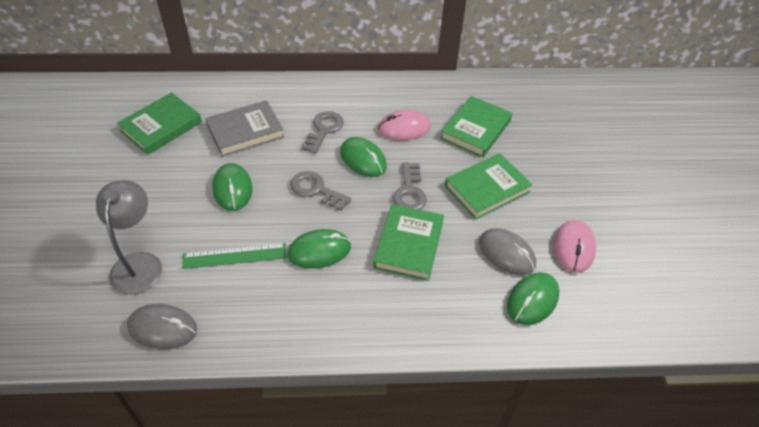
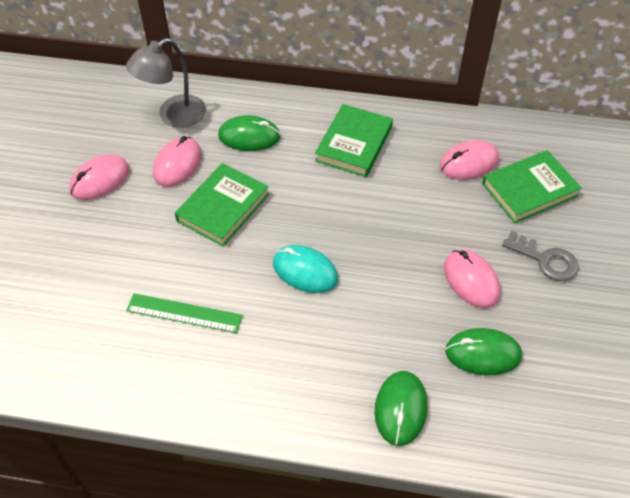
green book: [117,92,202,155] [373,204,444,281] [440,96,512,158] [445,153,533,220] = 4 -> [175,163,269,247] [315,104,393,177] [482,150,582,223] = 3
green mouse: [212,163,252,211] [287,229,351,269] [340,137,387,177] [507,272,559,325] = 4 -> [218,115,280,151] [375,371,427,446] [445,328,522,375] = 3
grey book: [205,100,284,157] = 1 -> none = 0
grey key: [290,171,351,211] [301,111,344,154] [393,162,427,210] = 3 -> [502,231,579,281] = 1
grey mouse: [127,304,197,349] [479,228,536,276] = 2 -> none = 0
pink mouse: [378,110,431,141] [553,220,596,273] = 2 -> [69,155,129,200] [153,136,201,187] [440,140,499,180] [444,250,501,308] = 4
turquoise mouse: none = 0 -> [273,245,338,293] = 1

